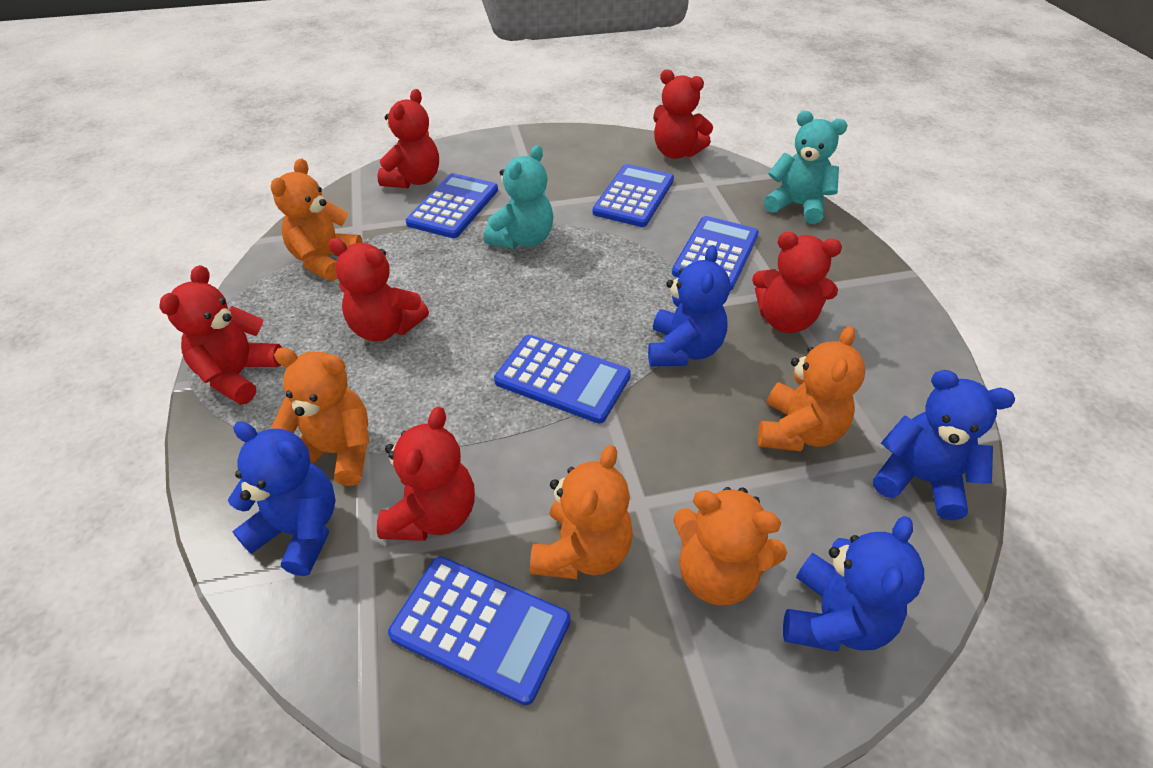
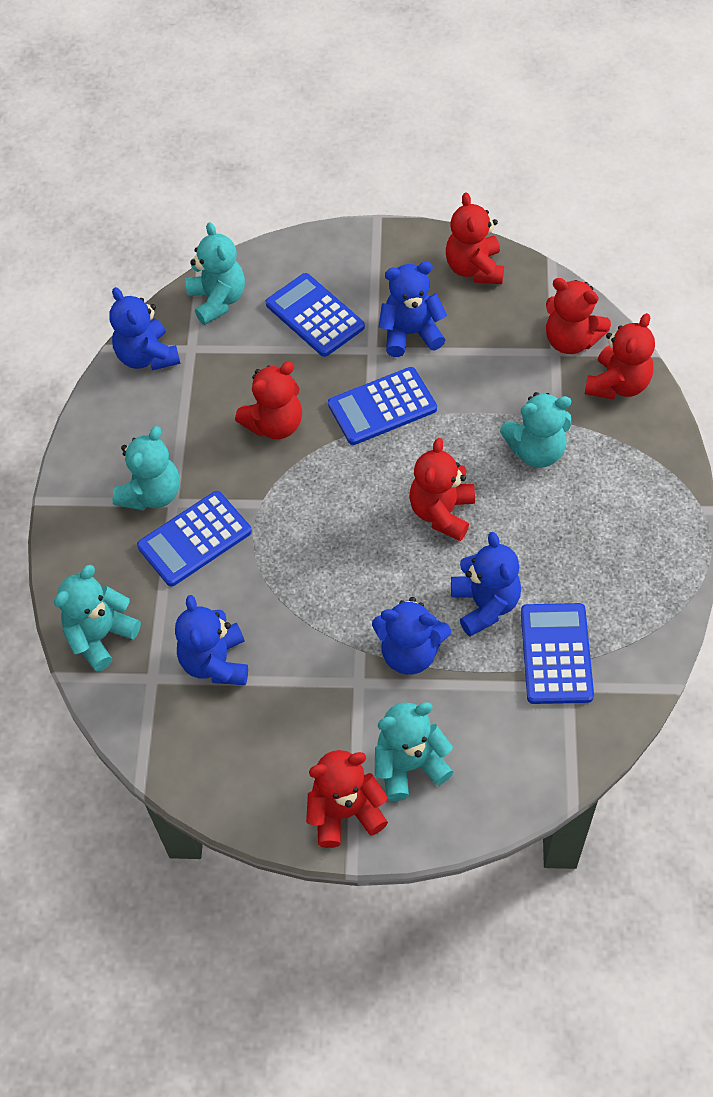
blue calculator: [388,556,571,705] [406,173,498,238] [494,335,631,423] [593,164,674,227] [672,216,759,291] = 5 -> [137,491,252,587] [266,273,365,357] [328,367,437,445] [521,603,594,704] = 4
blue teddy bear: [228,421,336,576] [648,245,730,366] [783,516,924,652] [873,370,1015,520] = 4 -> [109,287,180,371] [175,595,248,685] [372,597,451,675] [379,262,447,357] [451,532,521,637] = 5
orange teddy bear: [271,158,363,281] [271,348,370,486] [530,445,633,579] [673,487,787,605] [758,326,865,452] = 5 -> none = 0
turquoise teddy bear: [484,145,553,249] [764,111,848,224] = 2 -> [54,565,141,672] [112,426,180,511] [185,222,245,325] [375,702,453,801] [500,392,572,468] = 5

